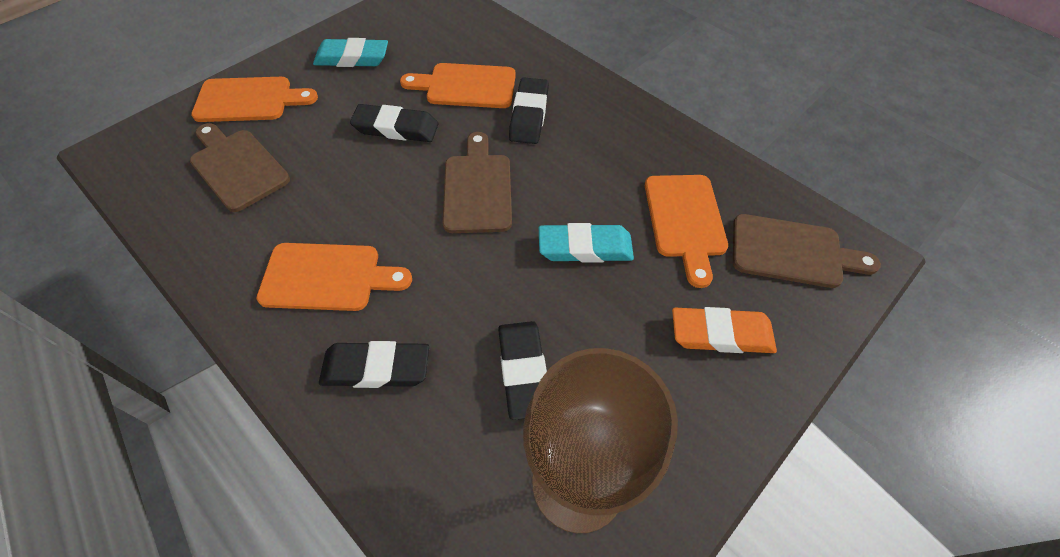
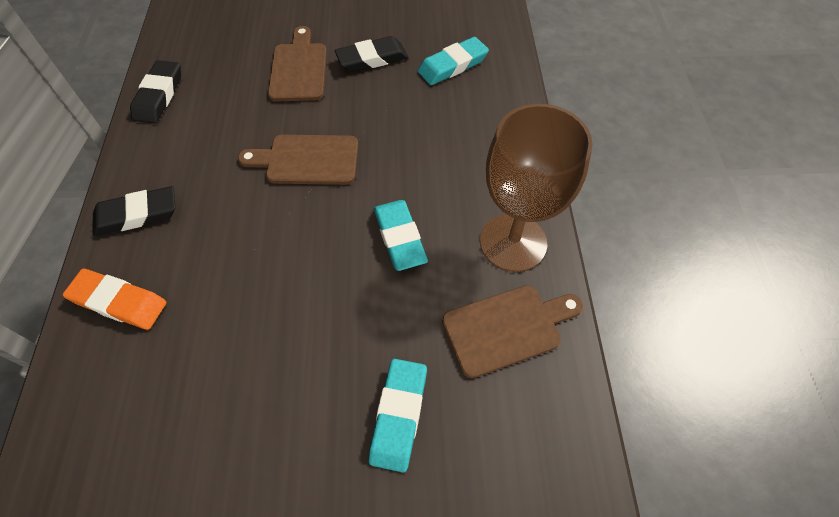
black eraser: [319,341,429,388] [350,104,438,142] [498,321,547,420] [509,77,549,144] = 4 -> [92,186,175,236] [130,60,181,123] [335,36,408,72] = 3
orange cutting board: [191,77,318,122] [257,243,412,311] [400,63,516,108] [645,175,728,288] = 4 -> none = 0
turquoise eraser: [313,38,388,67] [539,223,634,263] = 2 -> [369,359,427,472] [374,200,428,271] [418,37,489,85] = 3

